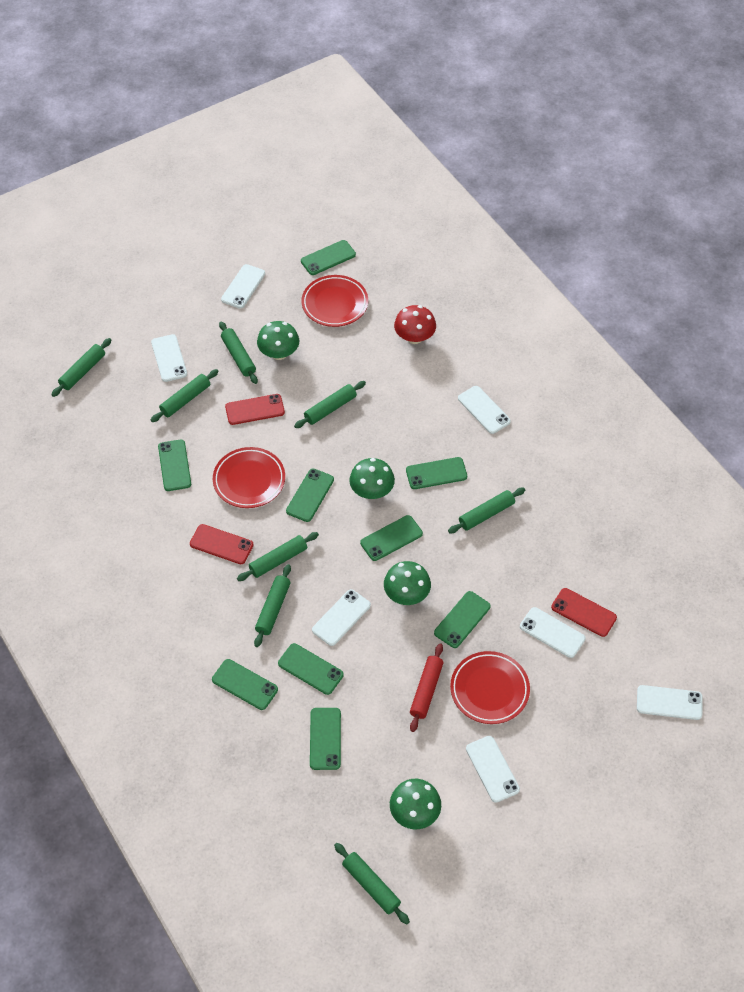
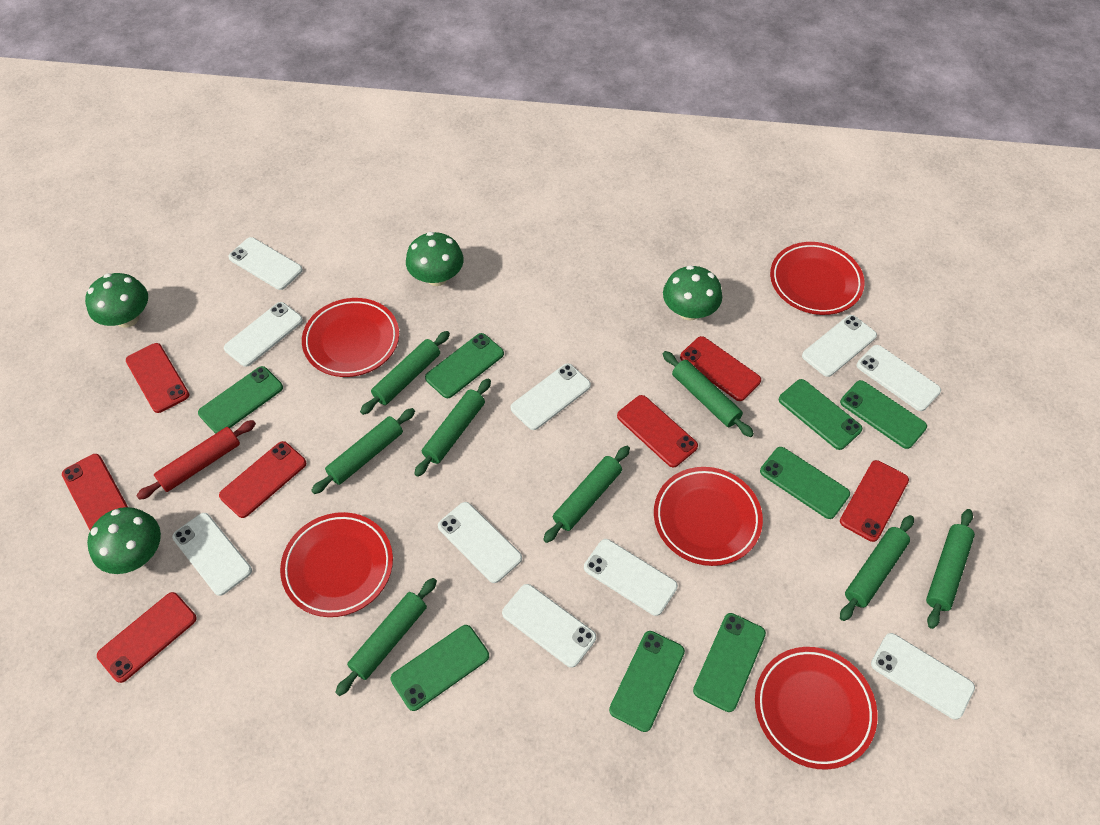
green phone: [158,440,191,491] [212,659,278,710] [278,643,344,695] [286,469,334,522] [301,240,356,275] [310,708,341,770] [360,515,423,561] [406,457,467,489] [434,591,491,648] = 9 -> [198,366,283,433] [391,625,489,711] [425,333,504,398] [609,631,685,732] [693,613,766,712] [760,447,850,519] [779,379,862,450] [840,380,927,449] = 8
red mushroom: [394,305,436,344] = 1 -> none = 0
red phone: [190,524,254,564] [225,394,285,425] [551,588,617,637] = 3 -> [62,454,128,530] [97,592,197,683] [126,343,190,413] [219,441,307,518] [617,395,698,467] [680,336,761,401] [840,460,909,542] = 7
red plate: [213,447,285,508] [302,275,368,327] [450,651,530,724] = 3 -> [280,512,393,617] [302,298,399,377] [654,467,763,566] [755,647,877,770] [770,242,865,315] = 5
white phone: [151,334,187,382] [221,264,265,309] [312,589,371,646] [458,386,511,434] [466,736,520,803] [520,607,585,658] [637,685,702,720] = 7 -> [172,513,252,596] [224,302,303,367] [228,237,303,290] [438,502,522,583] [502,584,596,668] [510,364,591,430] [584,539,678,616] [802,315,877,377] [857,345,941,411] [871,633,975,720] = 10

